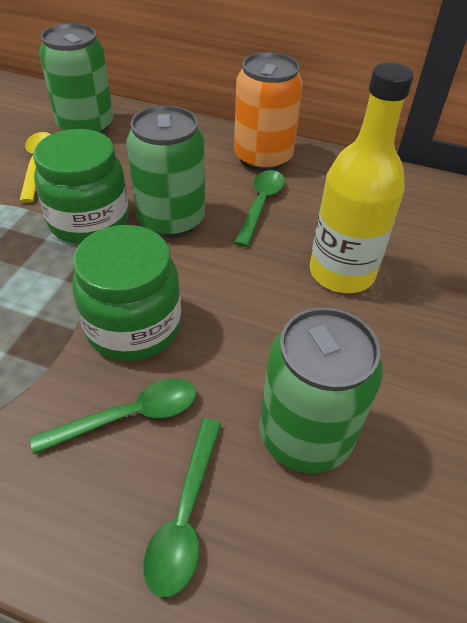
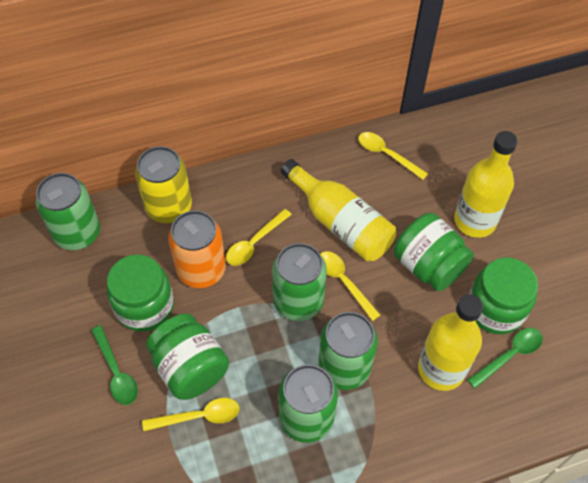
green can: [39,23,113,134] [126,105,205,238] [259,307,383,473] = 3 -> [35,173,100,250] [272,243,327,321] [278,364,338,443] [318,312,378,390] = 4
green jar: [33,129,129,244] [72,225,181,361] = 2 -> [107,254,174,332] [146,313,229,400] [394,213,474,291] [469,258,538,334] = 4
green spoon: [30,378,196,454] [143,418,222,597] [234,170,285,247] = 3 -> [91,325,138,405] [468,328,543,388] = 2
yellow bottle: [310,63,414,293] = 1 -> [281,159,396,262] [418,294,483,391] [454,131,518,238] = 3
yellow can: none = 0 -> [135,146,192,223] = 1
yellow spoon: [19,132,51,203] = 1 -> [142,398,240,431] [226,209,292,266] [320,251,381,321] [358,132,428,180] = 4

